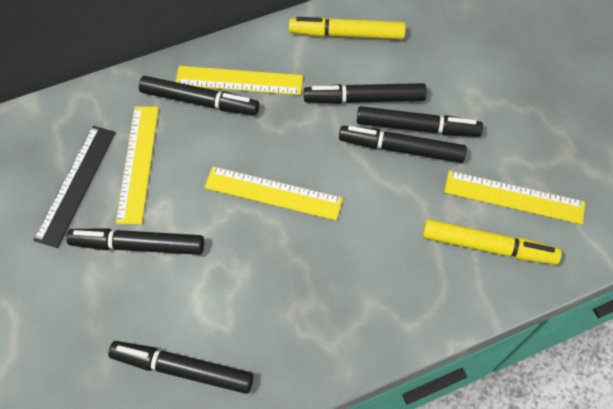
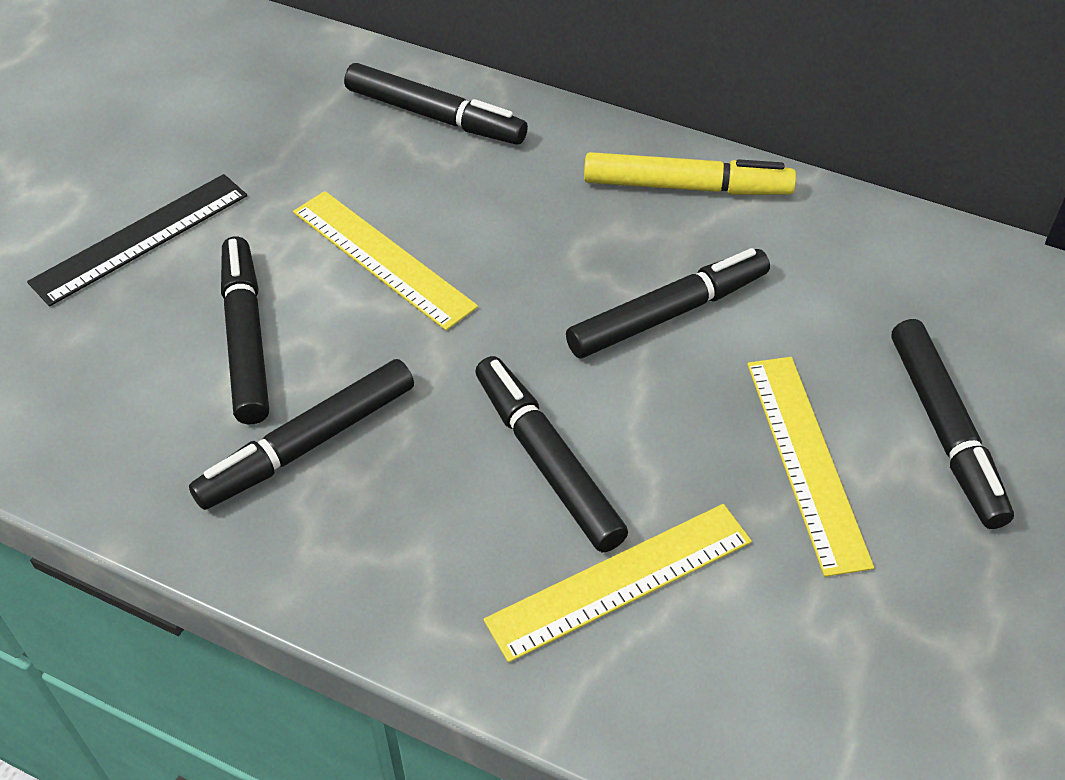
yellow marker: [289,17,406,39] [423,219,562,265] = 2 -> [584,152,796,195] = 1
yellow ruler: [116,106,159,225] [176,66,303,95] [204,166,343,220] [444,171,585,224] = 4 -> [293,191,478,330] [483,504,752,663] [747,357,874,577] = 3

